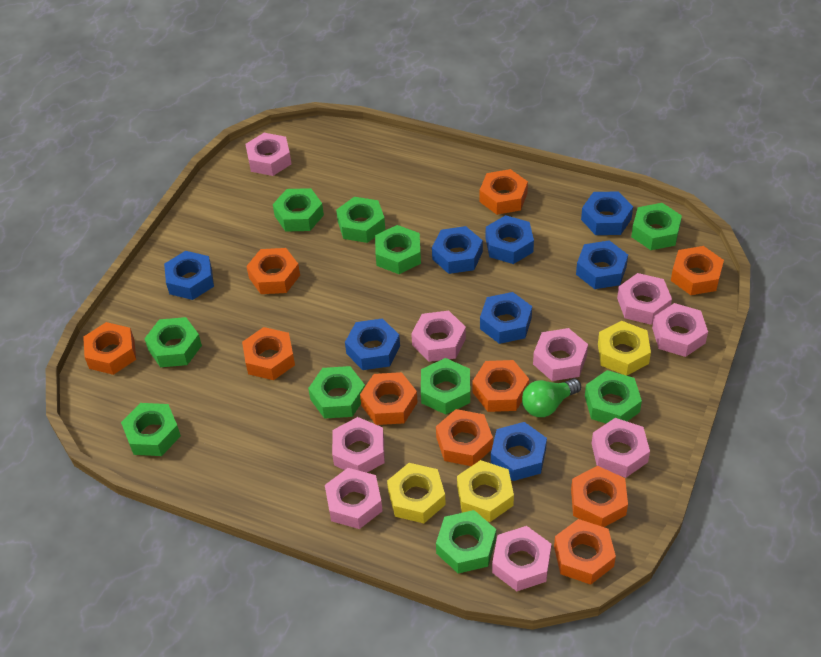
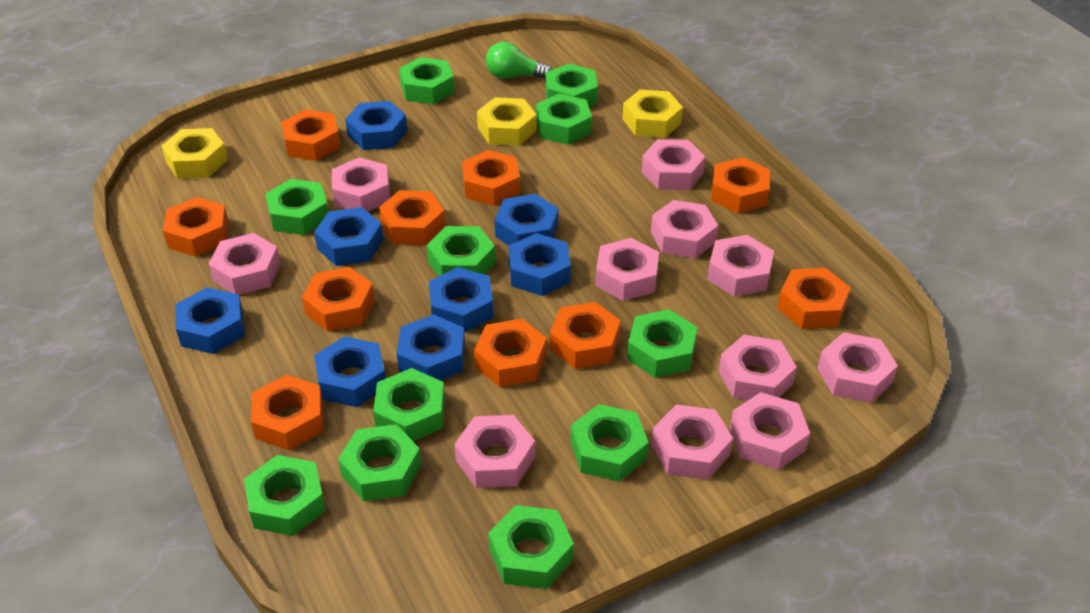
green nut: [121,403,181,456] [144,317,202,367] [273,188,324,232] [308,366,365,419] [336,197,385,243] [375,225,421,274] [421,358,470,415] [436,510,496,573] [585,370,642,423] [631,203,682,250] = 10 -> [244,455,326,536] [265,179,329,235] [338,424,421,501] [373,368,445,441] [399,57,455,105] [427,226,495,277] [488,505,574,589] [536,94,592,145] [546,64,598,106] [571,404,649,482] [627,309,697,378] = 11
pink nut: [245,133,291,176] [325,468,383,529] [332,417,385,473] [411,311,466,362] [492,526,551,591] [533,328,588,381] [592,418,650,478] [617,273,672,325] [652,303,708,357] = 9 -> [209,233,281,295] [332,157,390,212] [455,415,535,488] [595,238,659,301] [642,139,706,190] [651,200,718,259] [651,404,733,480] [707,235,774,297] [719,335,797,401] [730,392,810,470] [817,332,898,403] = 11

